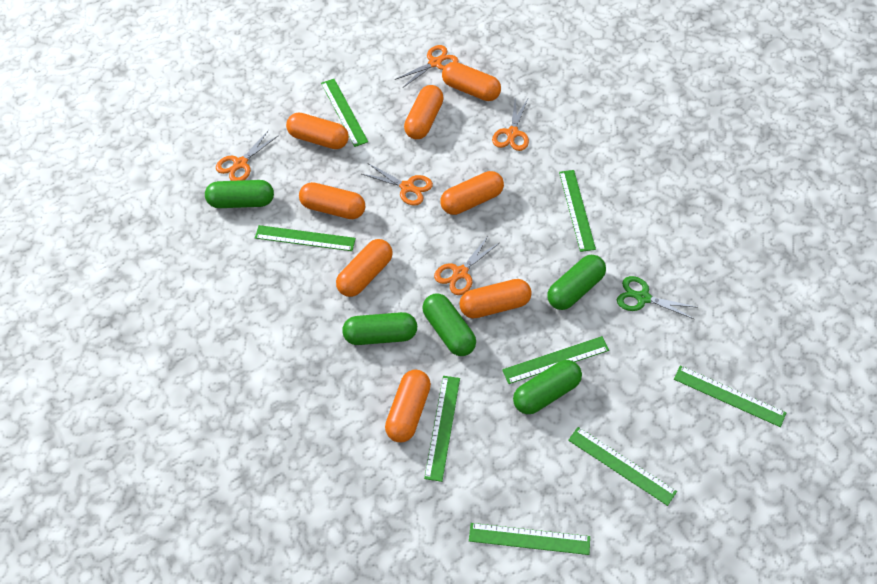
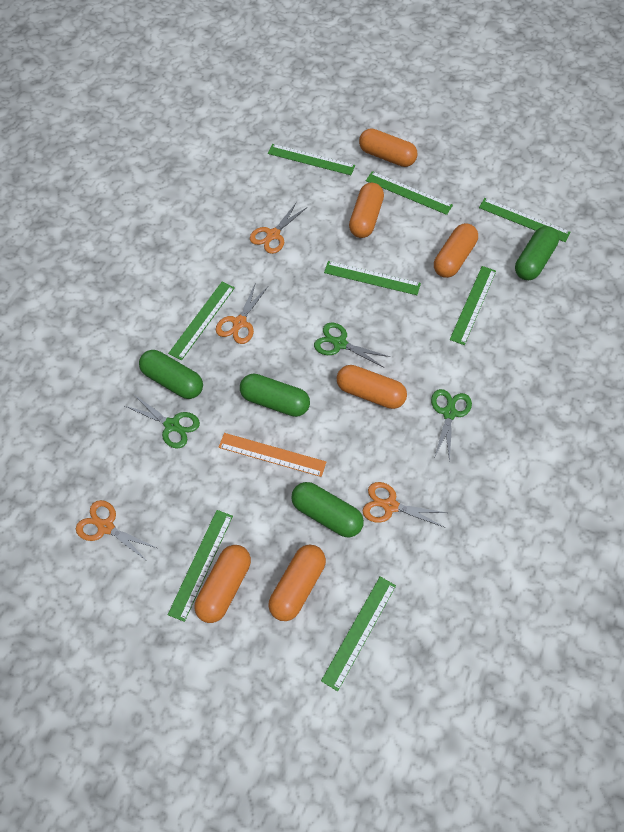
green capsule: [205,180,274,208] [342,312,417,345] [422,294,476,356] [513,360,582,414] [547,255,606,310] = 5 -> [139,350,203,399] [240,374,310,417] [291,482,364,537] [515,226,559,280] = 4
green scissors: [617,276,698,319] = 1 -> [125,394,200,449] [314,322,390,368] [431,389,472,463] = 3
orange capsule: [286,113,349,149] [299,182,365,219] [336,239,393,297] [385,370,431,442] [404,85,444,139] [440,171,504,215] [442,62,501,101] [459,279,532,318] = 8 -> [195,545,251,623] [268,544,326,621] [337,365,407,409] [349,183,384,238] [359,128,417,167] [434,223,478,278] = 6
orange ruler: none = 0 -> [218,433,326,477] = 1
orange scissors: [216,130,279,181] [362,164,433,206] [395,45,459,88] [434,235,499,295] [492,99,529,151] = 5 -> [76,500,157,562] [216,282,268,344] [250,202,306,254] [362,482,447,527] = 4

